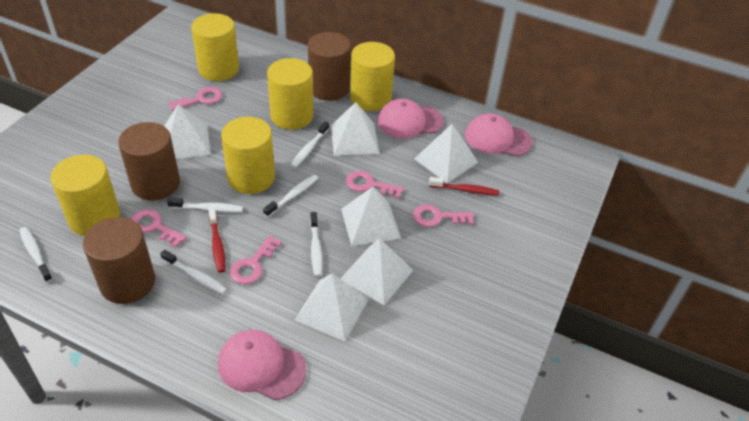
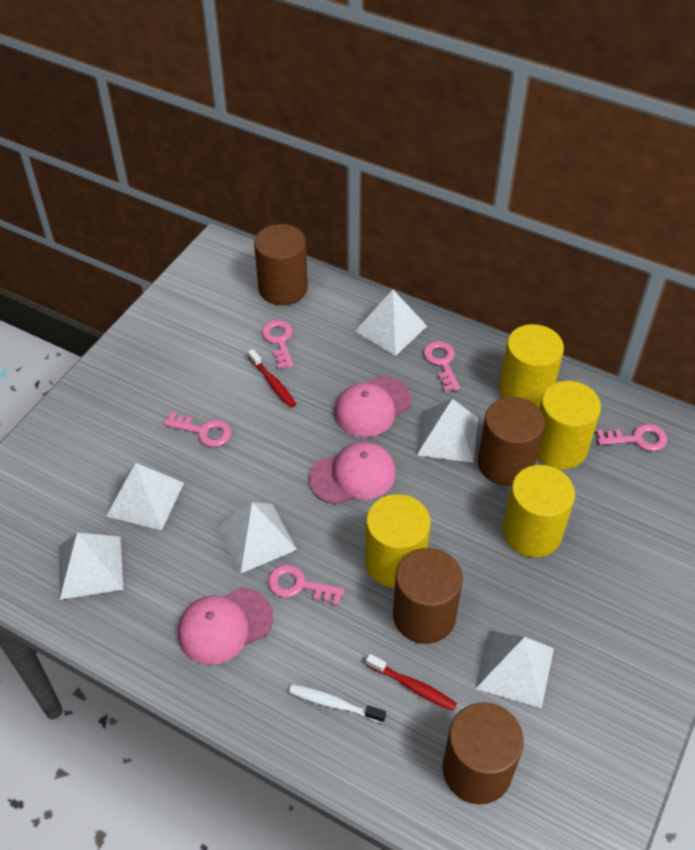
brown cylinder: [83,217,155,304] [118,122,180,200] [308,32,351,101] = 3 -> [254,224,308,305] [393,548,463,644] [443,702,524,805] [478,397,545,486] = 4
white toothbrush: [19,227,53,282] [160,250,227,294] [167,198,243,212] [263,175,318,217] [290,121,329,168] [310,212,323,277] = 6 -> [289,684,386,723] = 1
yellow cylinder: [50,155,120,236] [191,13,239,81] [221,117,275,194] [267,58,314,130] [350,42,395,111] = 5 -> [365,494,431,588] [499,324,564,408] [503,465,575,557] [537,381,601,470] = 4

